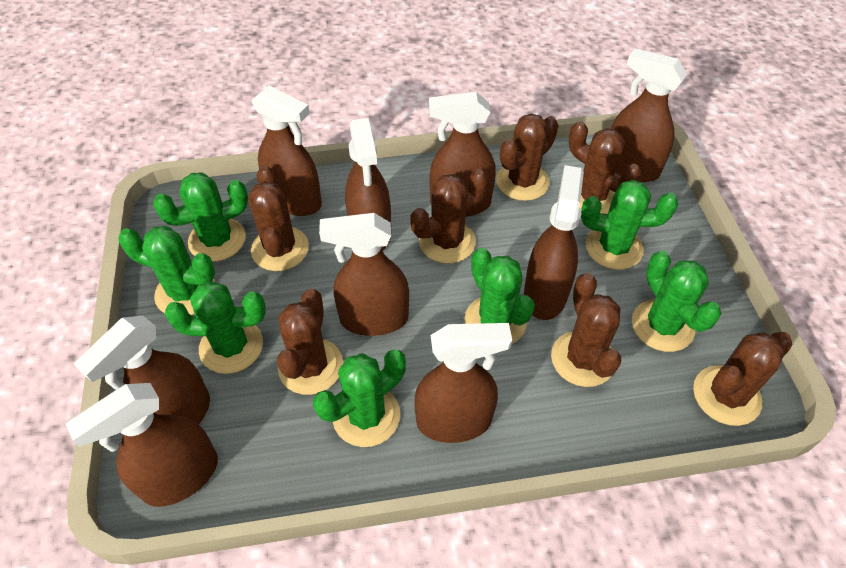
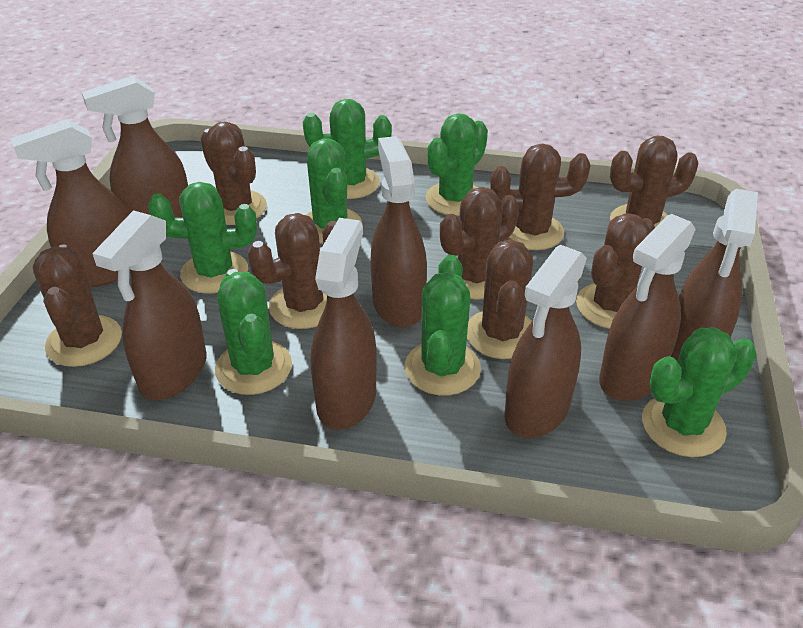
brown cactus: [248,165,309,271] [277,289,343,395] [410,169,488,264] [496,113,559,201] [551,273,621,387] [569,121,641,214] [693,332,793,426] = 7 -> [33,245,122,367] [200,121,267,225] [248,213,336,329] [440,187,519,300] [467,237,533,359] [490,144,591,250] [576,213,655,329] [610,136,699,227] = 8
brown spray bottle: [65,383,218,507] [74,316,210,424] [252,85,322,216] [319,213,409,336] [345,118,391,251] [414,323,512,443] [429,92,496,217] [524,165,584,320] [611,48,687,182] = 9 -> [10,119,131,288] [82,76,188,218] [92,210,206,400] [311,218,377,430] [370,136,427,328] [504,245,587,438] [599,214,696,401] [671,189,758,361] = 8

